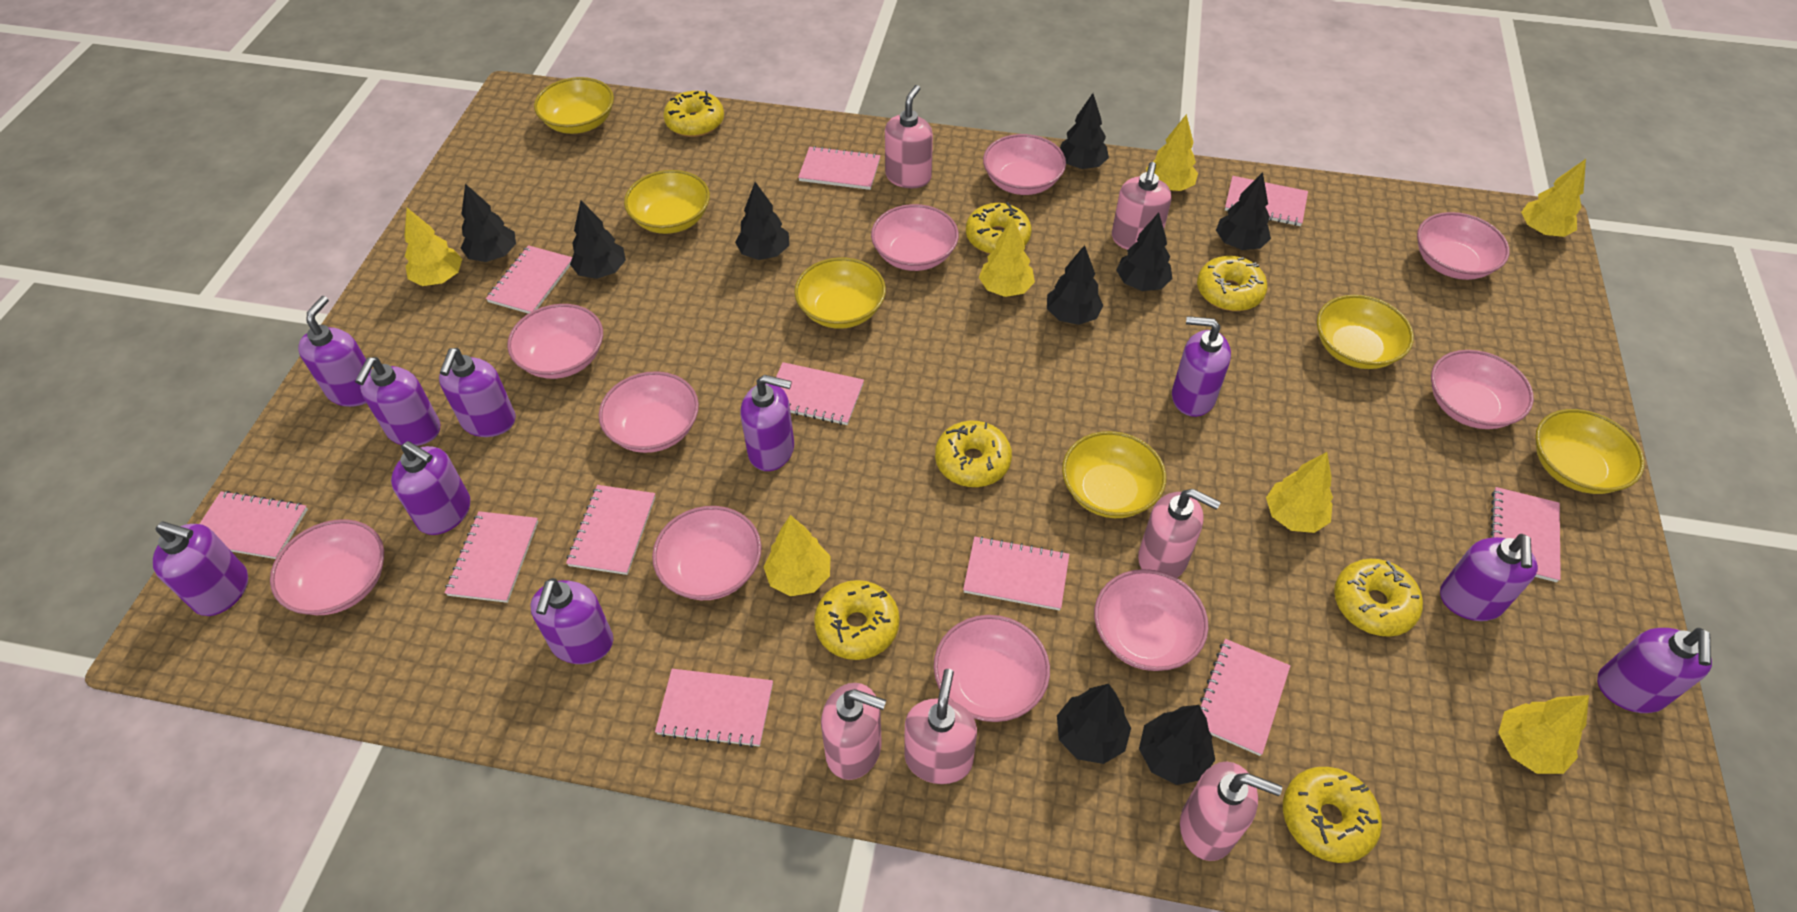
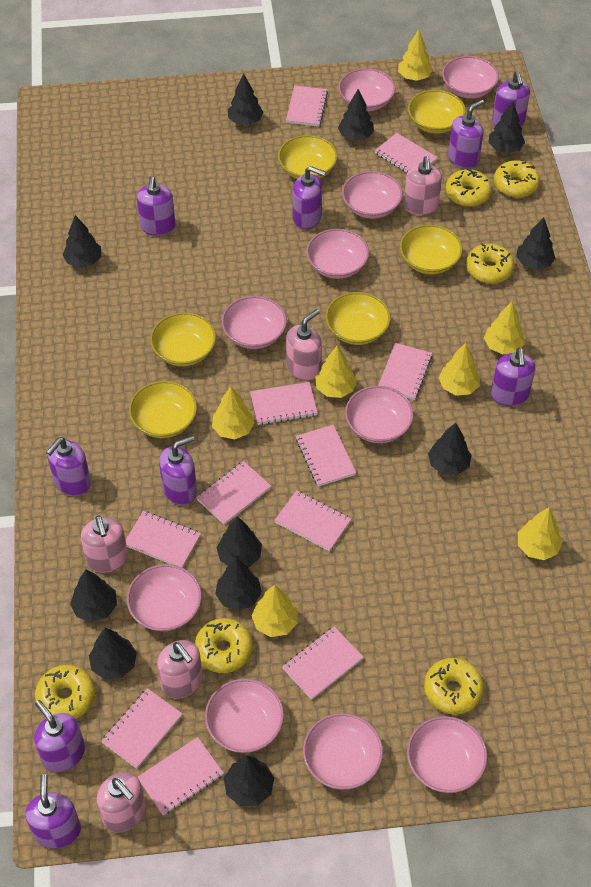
black tree: [461,184,516,262] [570,201,626,279] [735,182,789,260] [1047,245,1104,325] [1057,684,1131,764] [1060,93,1109,169] [1116,213,1172,291] [1139,705,1215,785] [1216,172,1271,250] = 9 -> [62,215,101,268] [70,570,117,622] [89,628,137,679] [215,558,262,611] [216,516,262,568] [224,755,274,806] [228,74,263,125] [338,89,374,141] [428,422,472,475] [488,102,525,153] [516,217,555,270] = 11
pink soap dispenser: [821,683,886,780] [885,85,933,188] [905,669,977,784] [1112,162,1171,250] [1138,489,1221,578] [1180,762,1282,861] = 6 -> [81,515,128,573] [97,772,146,833] [157,640,203,699] [286,309,322,381] [404,156,442,215] = 5
purple soap dispenser: [153,522,248,616] [298,296,372,407] [355,357,440,446] [391,441,470,535] [439,348,516,437] [530,578,613,664] [741,375,794,471] [1172,316,1231,417] [1440,534,1538,621] [1597,628,1712,713] = 10 -> [25,774,81,849] [34,700,85,772] [46,437,91,496] [137,177,176,236] [159,435,197,505] [293,166,326,230] [448,100,484,169] [491,348,535,406] [492,71,530,127] = 9
yellow donut: [663,91,724,137] [814,580,899,660] [935,421,1012,487] [966,202,1031,254] [1197,256,1268,311] [1283,767,1382,863] [1334,559,1423,637] = 7 -> [35,665,95,719] [195,618,253,673] [424,658,484,715] [446,168,492,207] [466,244,514,284] [494,160,540,198] = 6

